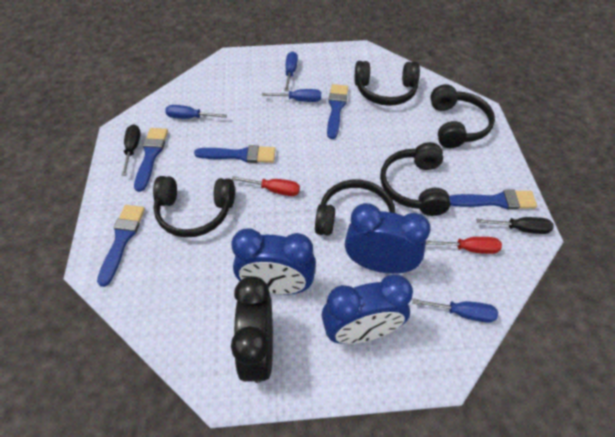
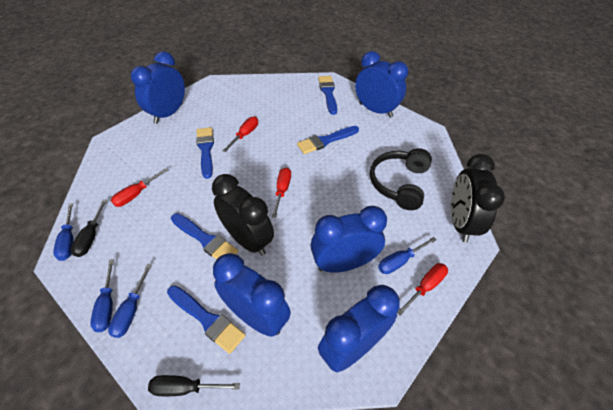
black clock: [231,276,273,383] = 1 -> [212,174,274,256] [451,154,505,243] = 2
black headphones: [153,176,235,237] [315,179,396,236] [355,61,420,106] [380,142,450,216] [430,84,495,148] = 5 -> [370,148,432,210] = 1
blue clock: [231,228,316,295] [321,274,413,344] [345,203,431,274] = 3 -> [131,51,185,124] [213,253,291,337] [311,206,387,273] [318,285,400,373] [355,51,408,118] = 5
red screwdriver: [232,176,300,196] [425,237,502,254] = 2 -> [111,168,169,207] [222,117,258,152] [272,167,291,218] [397,263,448,316] = 4

